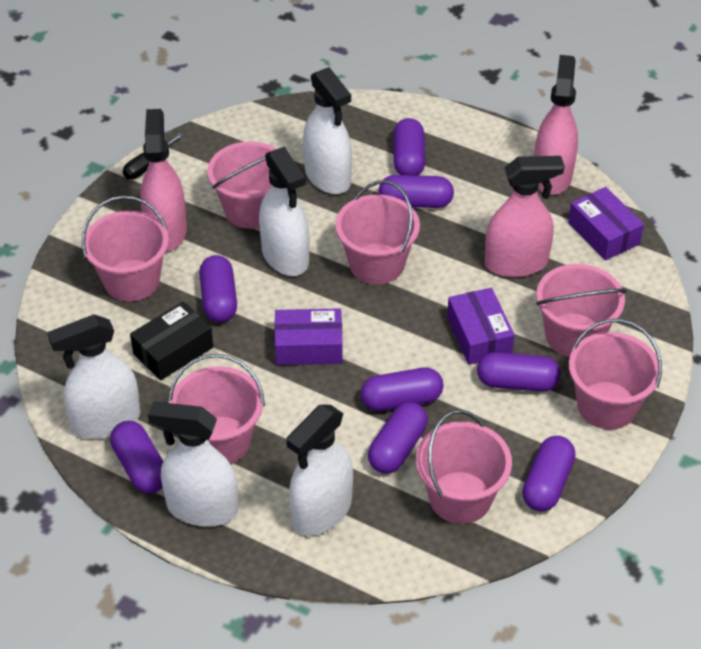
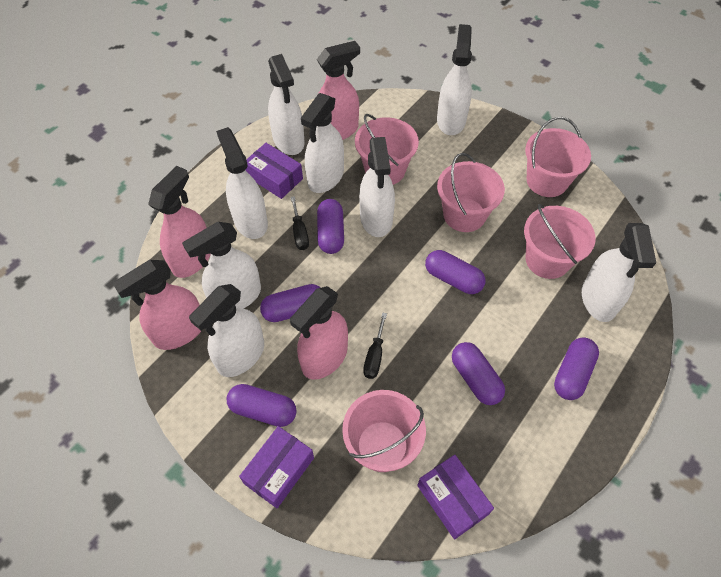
black box: [130,301,213,381] = 1 -> none = 0
black screwdriver: [123,133,183,179] = 1 -> [291,196,309,250] [363,313,387,379] = 2
pink bucket: [82,196,169,302] [168,354,265,464] [207,141,277,229] [335,180,420,284] [416,410,512,524] [536,264,627,357] [569,319,662,430] = 7 -> [342,390,426,472] [355,114,419,185] [437,153,505,232] [524,204,596,279] [525,117,591,197] = 5
pink spray bottle: [140,109,187,252] [485,156,565,278] [534,55,578,195] = 3 -> [112,260,202,350] [148,166,210,278] [290,286,348,380] [317,41,360,140] = 4
purple capsule: [110,421,163,493] [199,255,237,322] [361,367,444,411] [368,402,428,473] [379,175,454,208] [393,118,425,175] [477,352,561,392] [522,436,575,511] = 8 -> [227,384,297,427] [260,284,321,322] [317,199,344,254] [425,250,486,294] [452,342,505,405] [554,338,599,400] = 6
white spray bottle: [47,314,140,439] [148,402,238,526] [259,147,310,276] [286,405,353,536] [303,67,352,194] = 5 -> [182,222,261,309] [189,284,264,377] [216,127,268,239] [268,54,305,155] [301,93,344,193] [359,137,395,237] [437,24,472,135] [582,223,656,322] = 8

